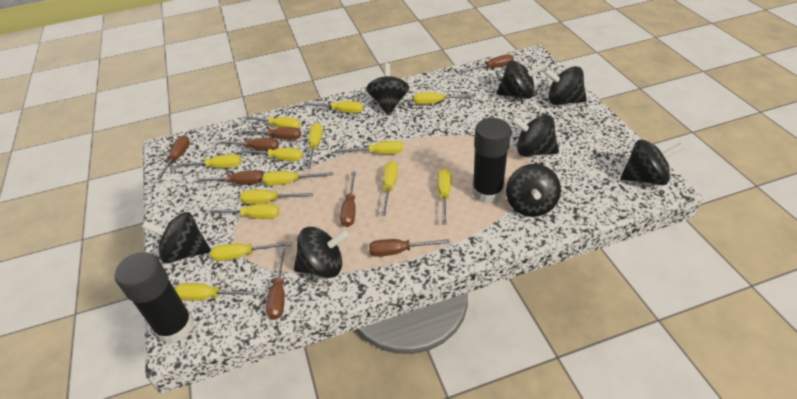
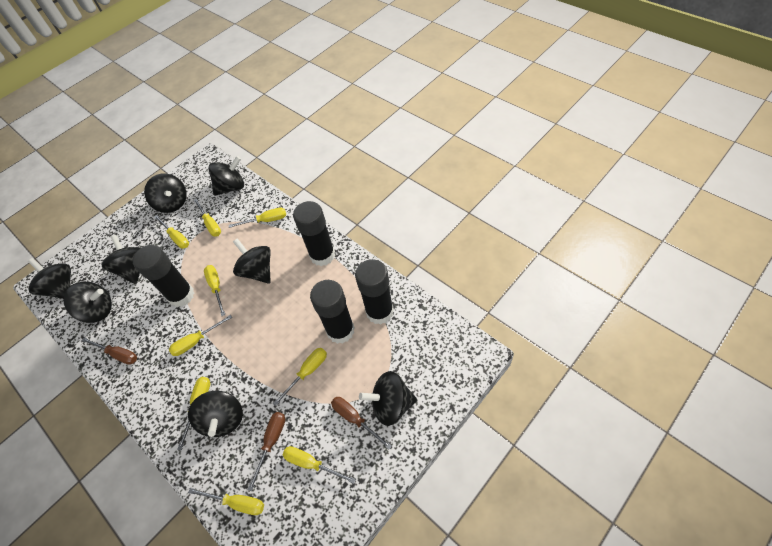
black glue stick: [115,252,194,344] [472,118,511,204] = 2 -> [133,245,194,307] [293,201,335,266] [310,280,355,344] [355,259,394,325] = 4
brown screwdriver: [154,136,190,183] [193,170,263,184] [215,138,279,151] [238,127,301,140] [266,248,285,320] [340,172,356,227] [369,239,450,257] [460,54,514,72] = 8 -> [82,338,137,365] [248,412,285,491] [331,397,392,450] = 3
yellow screwdriver: [173,154,241,168] [174,283,259,301] [206,204,280,219] [210,241,291,261] [238,148,303,161] [240,190,313,204] [242,115,301,129] [263,171,333,186] [303,101,363,113] [306,123,323,169] [336,141,403,154] [381,161,398,216] [414,92,475,104] [438,168,451,225] = 14 -> [154,215,189,249] [169,315,232,356] [177,377,210,450] [188,488,264,515] [194,199,221,237] [204,265,225,316] [229,208,286,228] [273,348,327,406] [283,446,356,484] = 9

